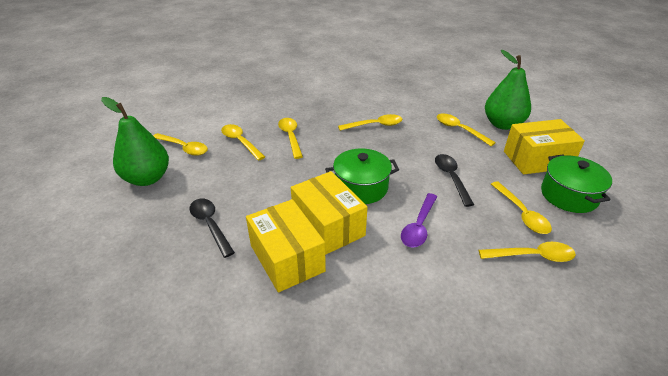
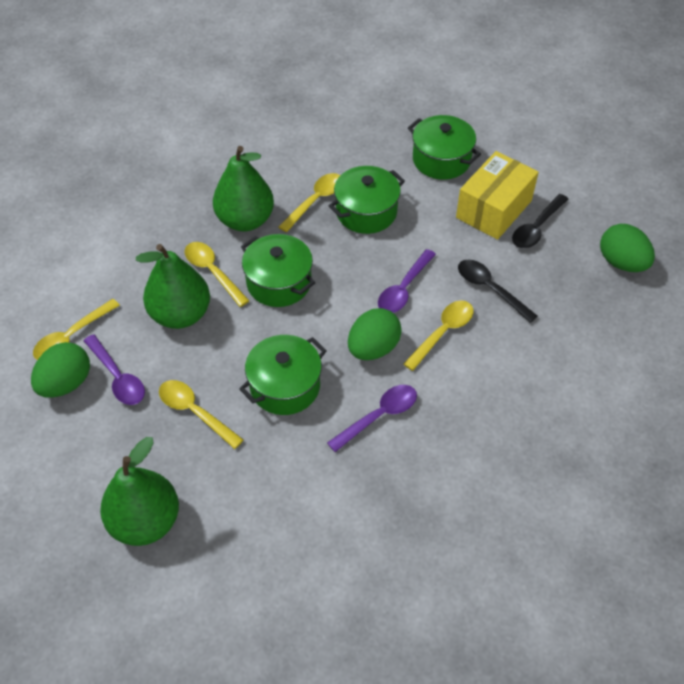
green egg: none = 0 -> [31,342,90,398] [348,308,402,360] [600,224,655,272] = 3
green pear: [101,97,169,186] [485,50,531,130] = 2 -> [100,437,179,546] [136,244,210,329] [213,146,274,231] = 3
green pot: [325,148,399,204] [541,155,612,213] = 2 -> [239,335,327,415] [241,234,315,307] [329,166,405,234] [408,115,481,180] = 4
purple spoon: [401,193,437,247] = 1 -> [84,334,145,405] [327,385,417,452] [378,249,436,313] = 3
yellow box: [246,199,326,293] [291,171,368,255] [504,119,585,174] = 3 -> [456,151,539,240] = 1
yellow spoon: [153,133,208,156] [221,124,265,161] [278,118,303,159] [338,114,403,131] [437,113,496,146] [479,242,576,262] [491,181,552,234] = 7 -> [33,299,120,360] [159,380,244,449] [185,242,250,307] [278,173,340,232] [403,300,473,371] = 5

